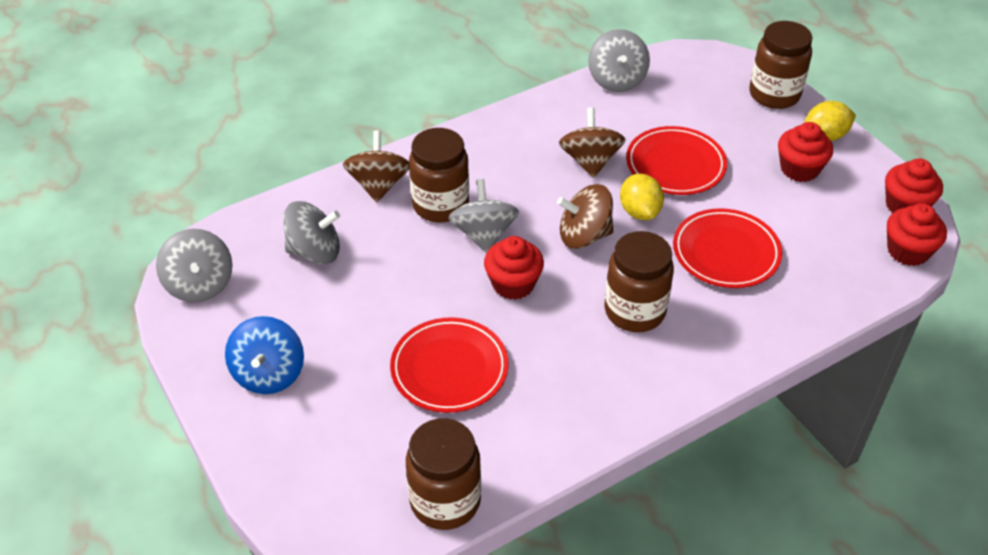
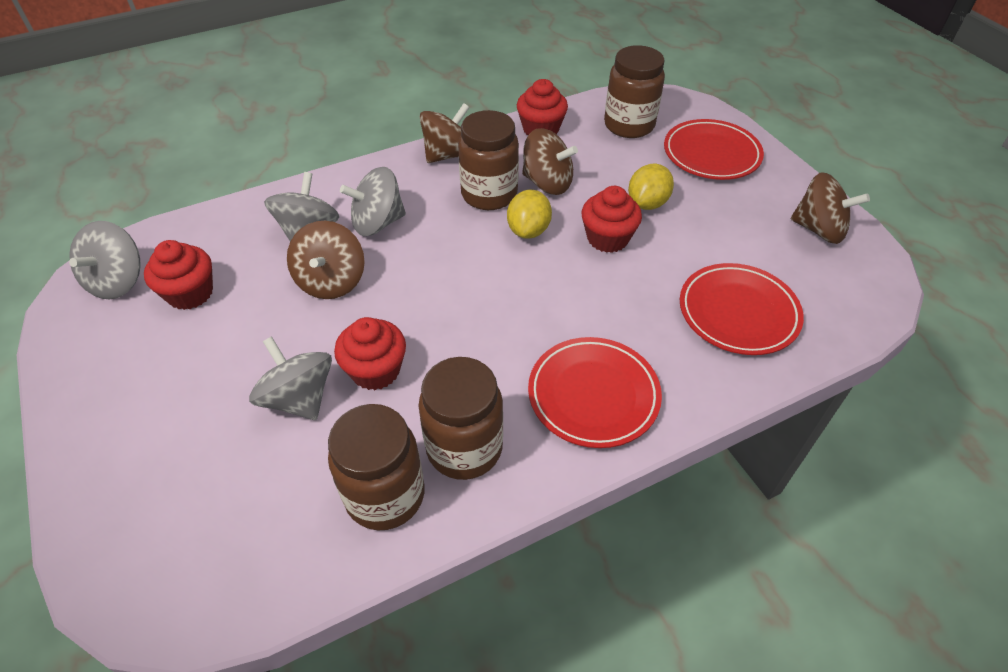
blue spinning top: [225,316,304,394] = 1 -> none = 0
brown spinning top: [343,131,409,202] [557,184,614,249] [559,107,625,178] = 3 -> [287,221,365,299] [420,103,470,163] [522,128,578,195] [791,172,870,244] = 4

